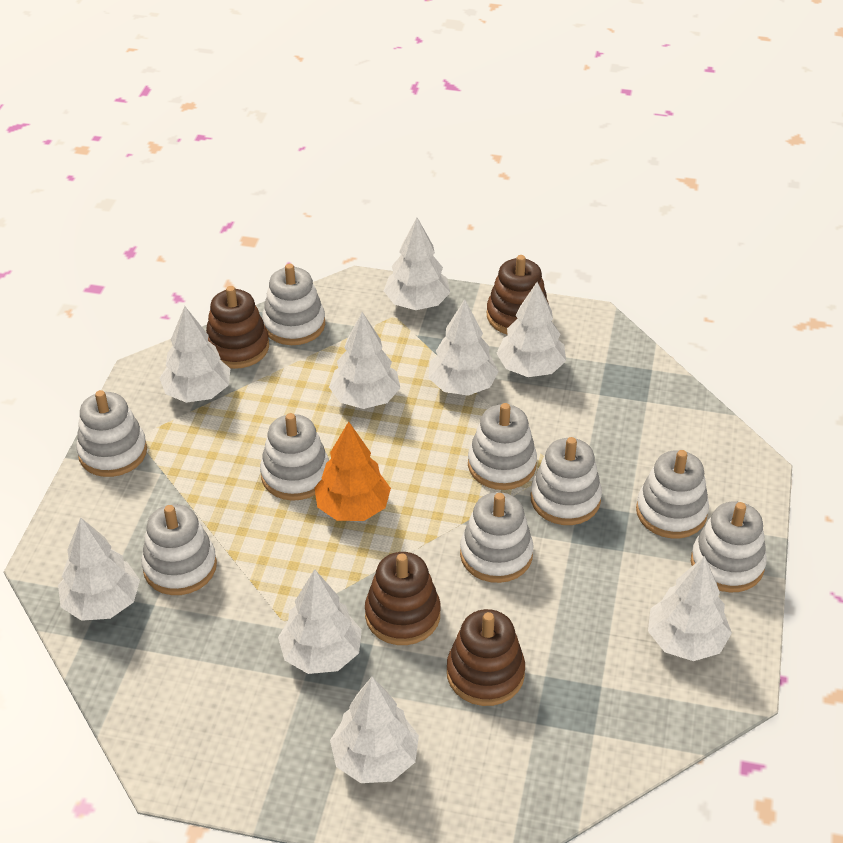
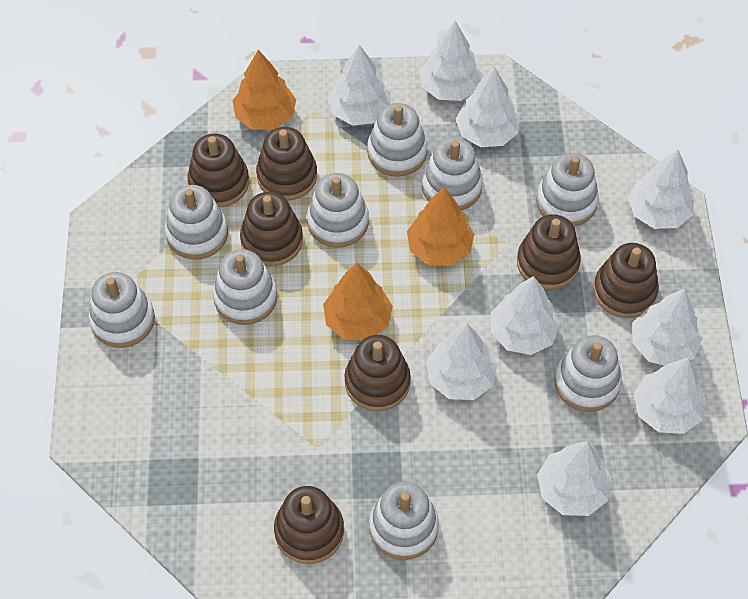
brown stacking toy: [206,286,269,369] [365,552,441,645] [447,609,525,706] [487,255,549,335] = 4 -> [188,134,249,207] [240,192,303,266] [256,127,317,201] [274,486,344,564] [344,335,411,411] [517,214,581,289] [593,243,659,318] = 7
orange tree: [314,422,391,521] = 1 -> [233,50,296,130] [323,263,393,340] [407,187,474,266] = 3

